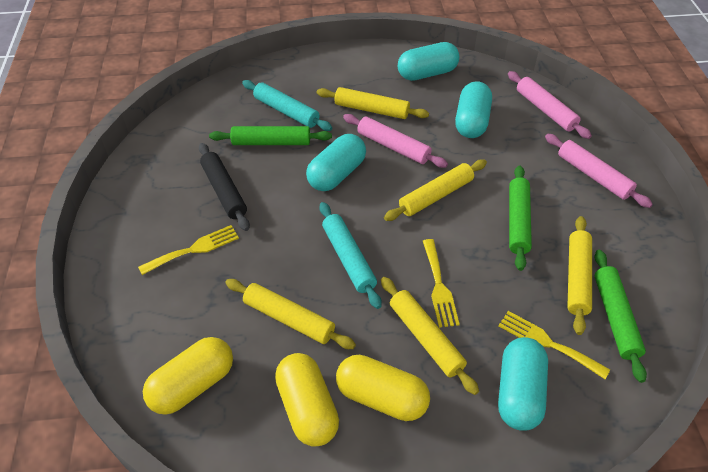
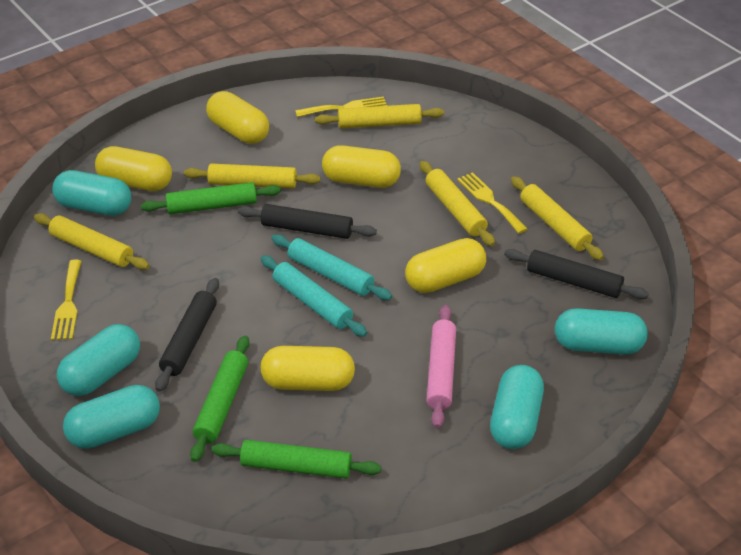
black rolling pin: [199,143,250,231] = 1 -> [155,278,219,392] [238,204,377,239] [504,249,649,299] = 3
pink rolling pin: [343,114,448,168] [508,71,592,139] [545,134,653,208] = 3 -> [427,305,456,428] = 1
turquoise capsule: [306,134,366,191] [398,42,459,81] [455,81,492,138] [498,337,548,431] = 4 -> [52,170,131,216] [57,324,140,396] [63,385,160,449] [490,365,544,449] [555,308,647,355] = 5
yellow capsule: [143,337,233,415] [275,353,339,447] [336,355,430,421] = 3 -> [95,146,172,191] [206,91,269,144] [261,346,355,391] [322,145,401,188] [405,238,486,293] = 5

